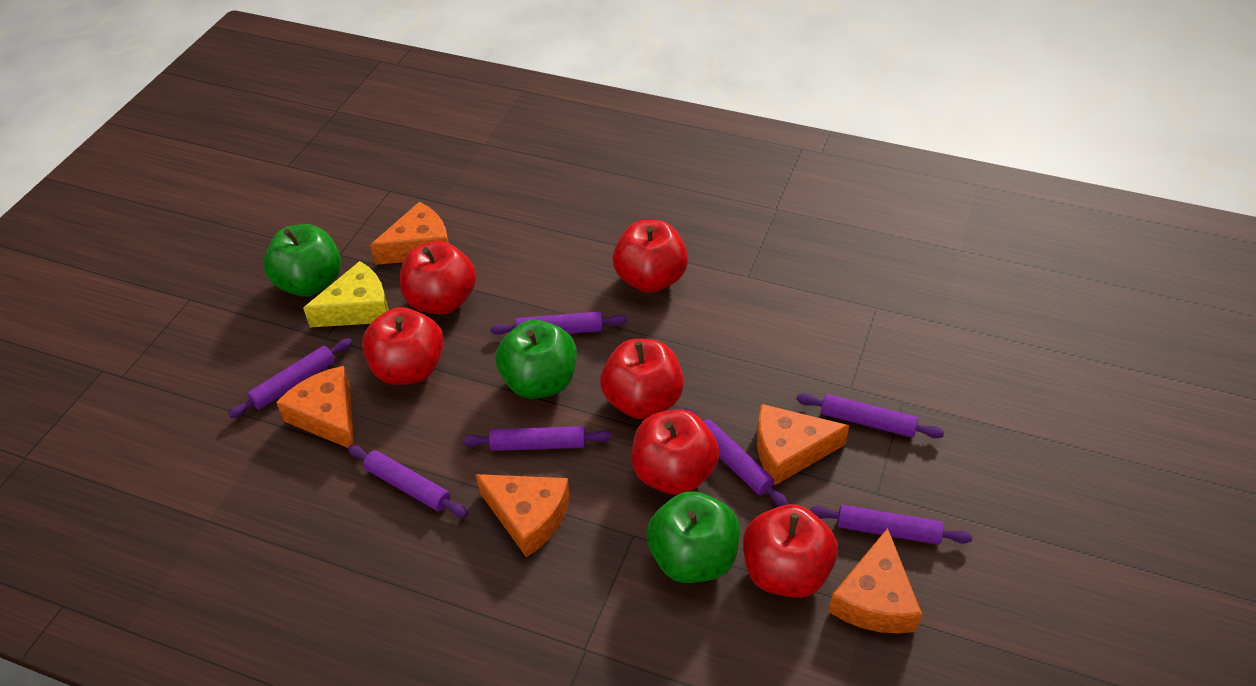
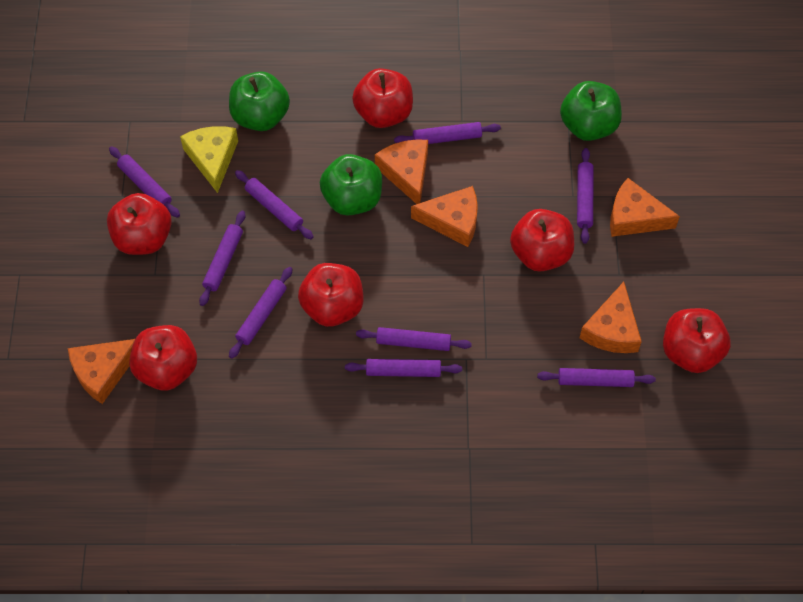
purple rolling pin: [228,338,352,418] [348,445,468,517] [463,426,612,451] [490,312,627,335] [684,408,788,507] [796,393,944,438] [810,505,973,545] = 7 -> [109,146,180,218] [199,211,246,306] [229,267,292,359] [235,170,314,239] [345,359,462,377] [356,327,472,351] [394,122,501,144] [537,368,656,387] [577,148,594,244] = 9

